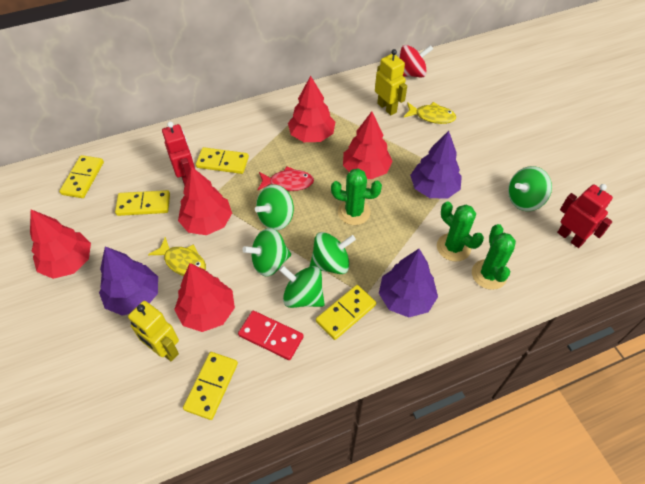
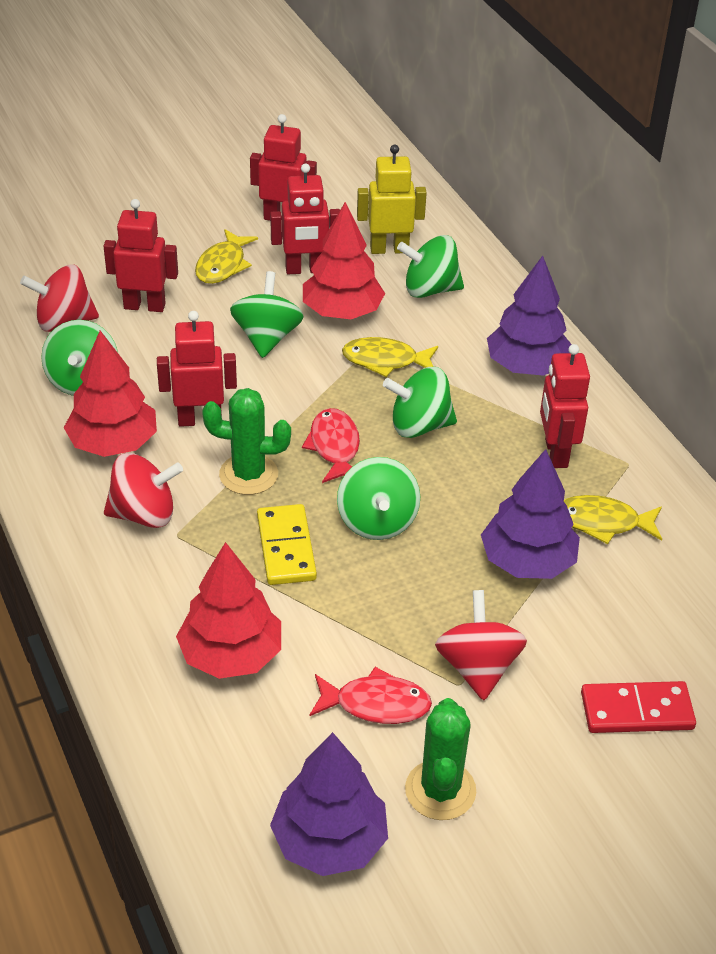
green cactus: [331,169,382,225] [437,202,484,262] [472,224,516,290] = 3 -> [202,388,291,495] [405,698,476,820] = 2
red fish: [258,166,314,191] = 1 -> [302,408,360,483] [310,667,432,724] = 2
red robot: [162,122,195,186] [557,184,613,248] = 2 -> [104,199,178,312] [157,311,237,427] [250,114,317,221] [270,163,340,274] [540,344,590,468] = 5
red spinning top: [400,45,433,77] = 1 -> [20,265,99,332] [104,453,183,528] [435,590,527,700] = 3
red tree: [30,210,91,279] [174,263,235,332] [178,166,232,235] [288,76,335,142] [343,111,393,179] = 5 -> [64,331,157,457] [176,542,281,679] [303,202,385,319] = 3
yellow domino: [59,155,104,198] [115,190,170,216] [183,352,238,420] [196,147,249,174] [316,285,376,340] = 5 -> [257,504,317,585] = 1
yellow fish: [148,237,206,276] [404,102,456,124] = 2 -> [195,229,258,284] [342,337,438,377] [564,495,662,544] = 3
yellow robot: [128,301,179,362] [375,49,407,115] = 2 -> [357,144,427,254] = 1

